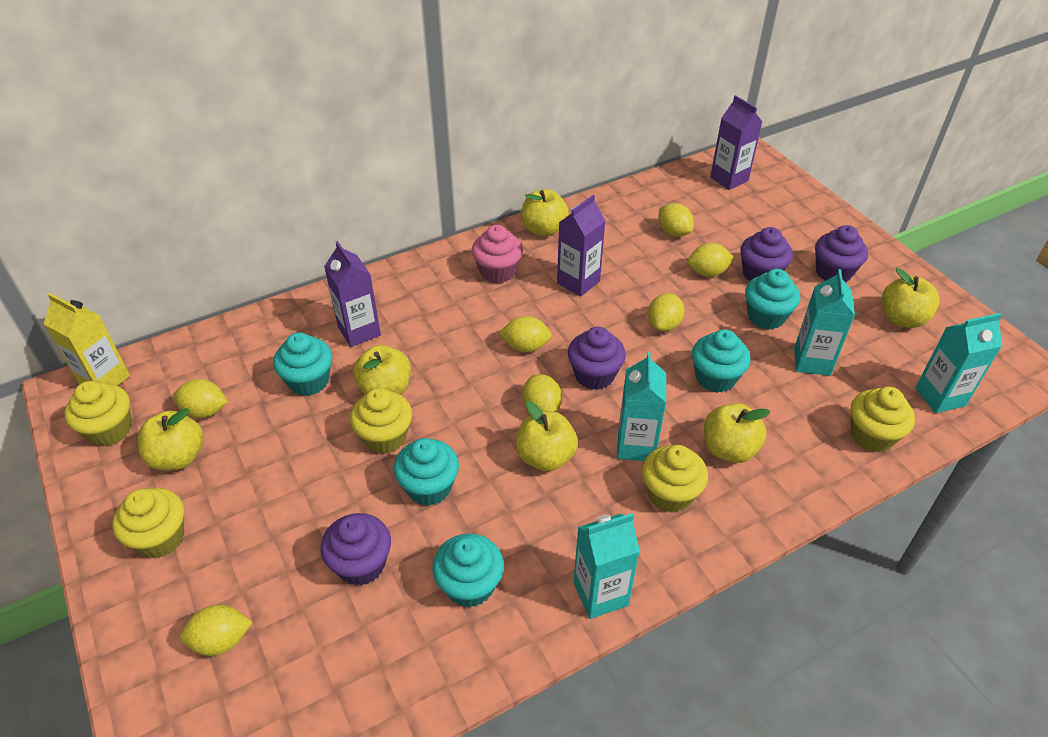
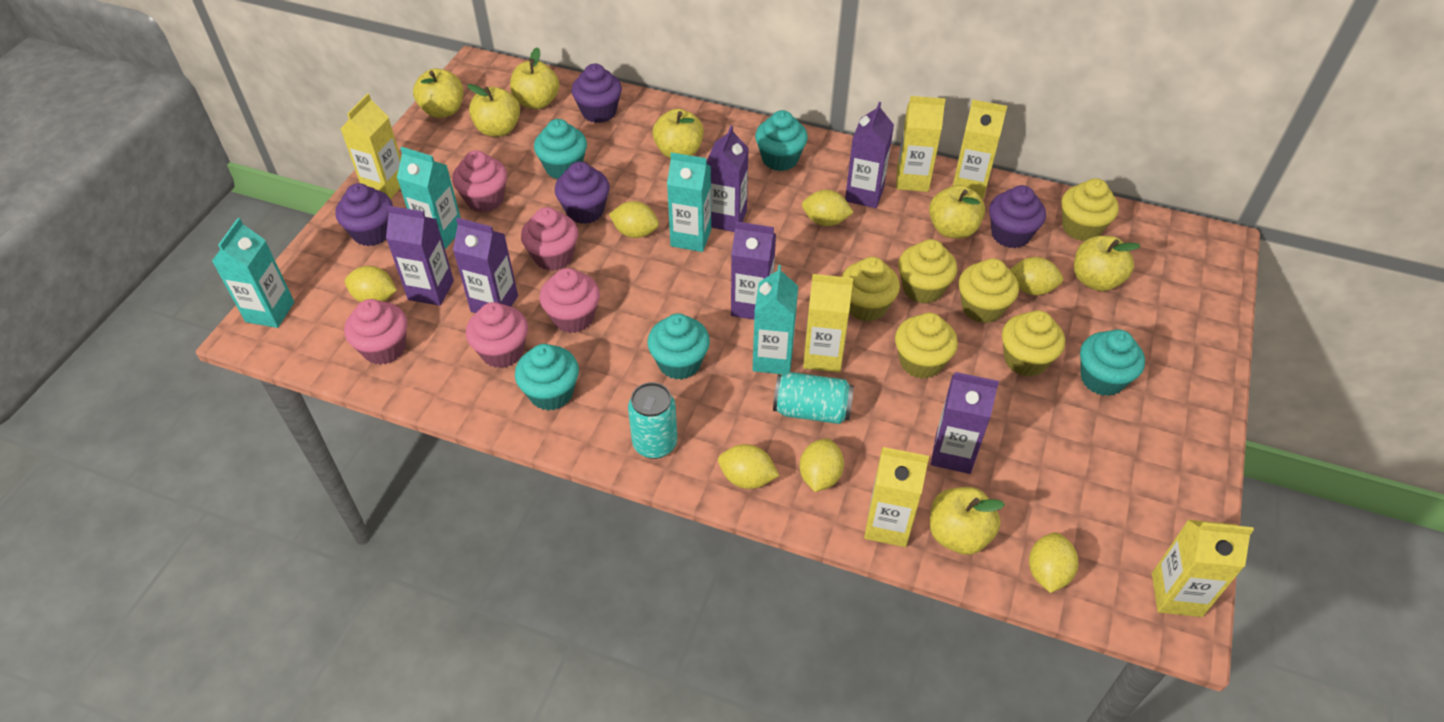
pink cupcake: [472,225,523,283] = 1 -> [344,299,407,365] [452,150,507,213] [466,302,528,368] [521,207,578,271] [540,268,600,333] = 5
purple carton: [324,241,381,347] [557,195,606,297] [710,95,762,190] = 3 -> [386,206,454,306] [453,218,518,313] [707,126,749,232] [731,221,776,320] [845,102,894,208] [931,372,999,474] = 6
turquoise can: none = 0 -> [628,382,677,459] [773,372,854,424] = 2
yellow apple: [138,408,204,471] [353,345,411,395] [516,401,578,471] [521,189,569,237] [704,403,770,463] [882,268,940,328] = 6 -> [413,68,463,118] [467,84,520,137] [510,47,559,109] [652,109,704,159] [929,185,985,239] [930,487,1005,555] [1074,236,1140,291] = 7
yellow carton: [44,293,130,386] = 1 -> [341,93,401,199] [803,274,853,373] [864,447,929,547] [896,96,946,192] [953,99,1007,199] [1152,520,1254,617] = 6
yellow cupcake: [64,381,131,446] [112,488,184,558] [350,388,412,454] [642,445,708,513] [851,387,915,452] = 5 -> [841,257,900,322] [895,313,958,379] [898,239,957,304] [959,258,1019,323] [1002,310,1065,376] [1061,178,1119,241] = 6

